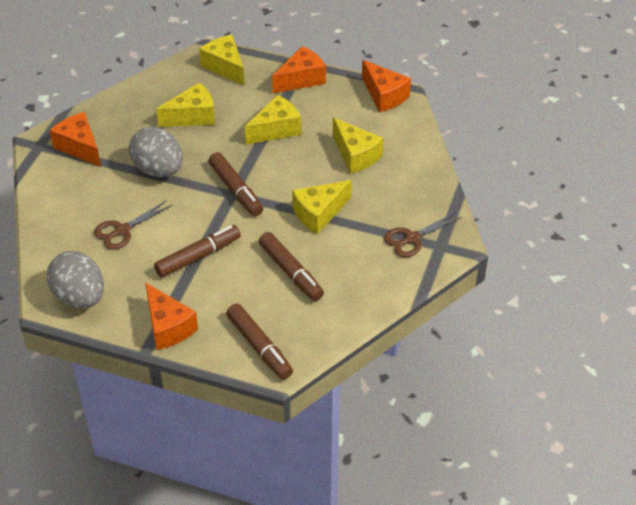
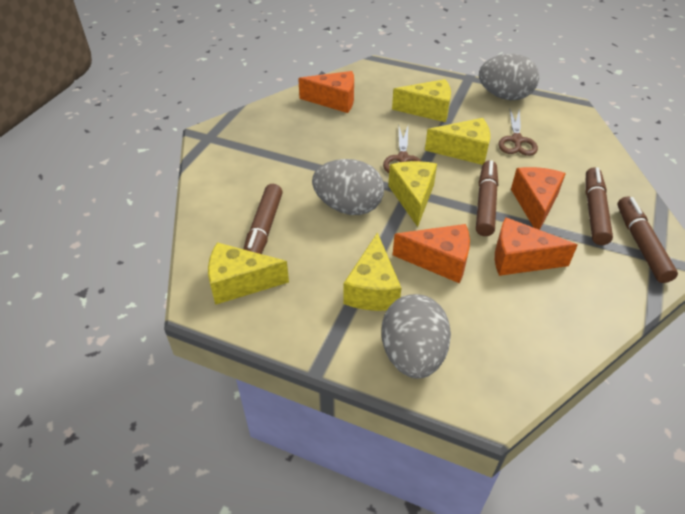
grey egg: [47,251,104,308] [129,127,183,177] = 2 -> [312,159,384,215] [381,294,451,379] [479,54,539,100] = 3

